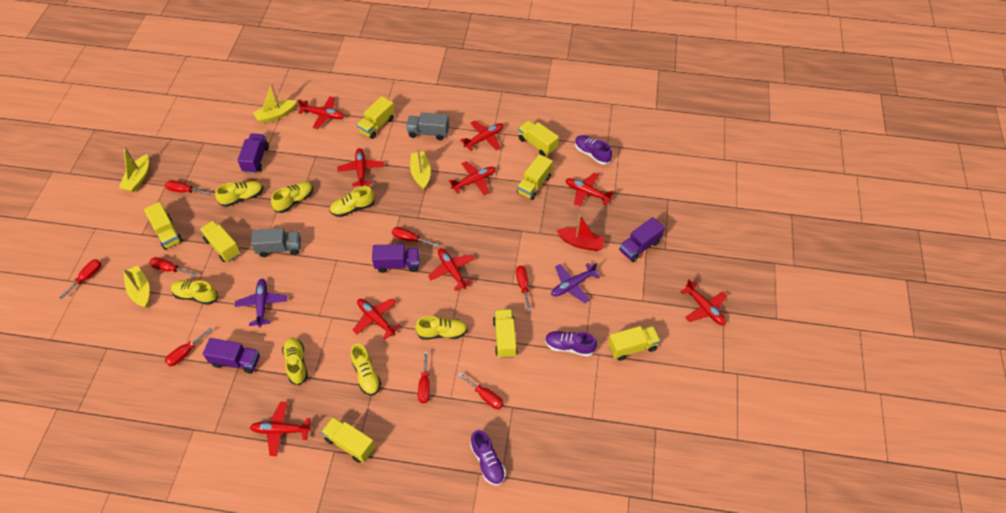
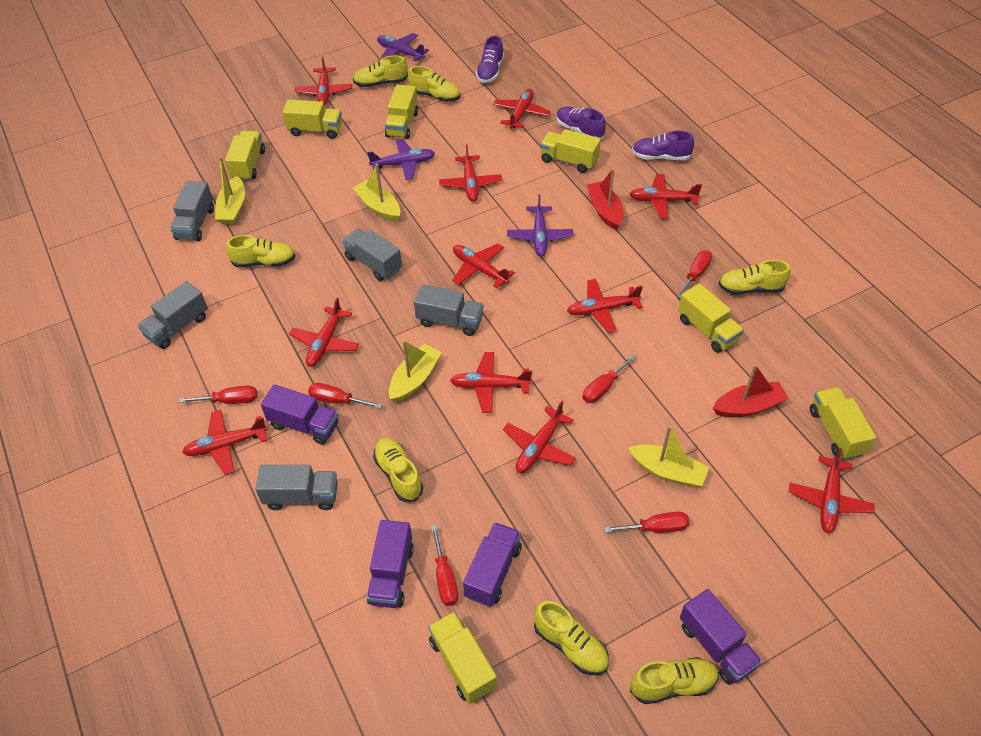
grey truck: [251,228,301,257] [406,112,449,140] = 2 -> [138,281,208,349] [170,181,214,242] [255,465,338,510] [342,229,402,281] [414,284,484,336] = 5
purple plane: [235,279,287,327] [551,263,600,303] = 2 -> [367,139,435,180] [377,33,429,61] [507,195,573,257] = 3
red boat: [556,214,606,251] = 1 -> [587,168,623,230] [713,364,789,417] = 2
red plane: [250,402,311,456] [298,96,344,129] [337,148,384,187] [353,298,401,340] [428,248,475,291] [449,161,496,195] [460,120,504,151] [566,172,614,207] [680,279,728,325] = 9 -> [182,410,268,475] [289,298,359,367] [295,57,352,106] [439,145,502,202] [450,352,532,413] [452,244,515,288] [493,88,551,129] [503,401,576,473] [567,279,643,333] [630,174,702,219] [788,448,875,533] = 11
red screwdriver: [59,259,102,300] [150,257,197,276] [165,180,211,194] [165,327,213,366] [392,227,439,247] [418,352,430,403] [458,373,503,409] [516,266,531,311] = 8 -> [179,386,257,404] [308,383,382,409] [431,525,458,606] [583,354,637,403] [604,512,689,533] [676,250,712,298] = 6
yellow truck: [144,202,183,250] [200,220,240,262] [321,417,375,463] [357,96,395,139] [493,309,518,358] [517,154,553,200] [518,120,559,156] [608,326,661,361] = 8 -> [225,131,265,181] [282,99,342,139] [385,85,418,139] [428,612,497,704] [540,129,601,173] [678,283,744,353] [810,387,877,460] = 7

